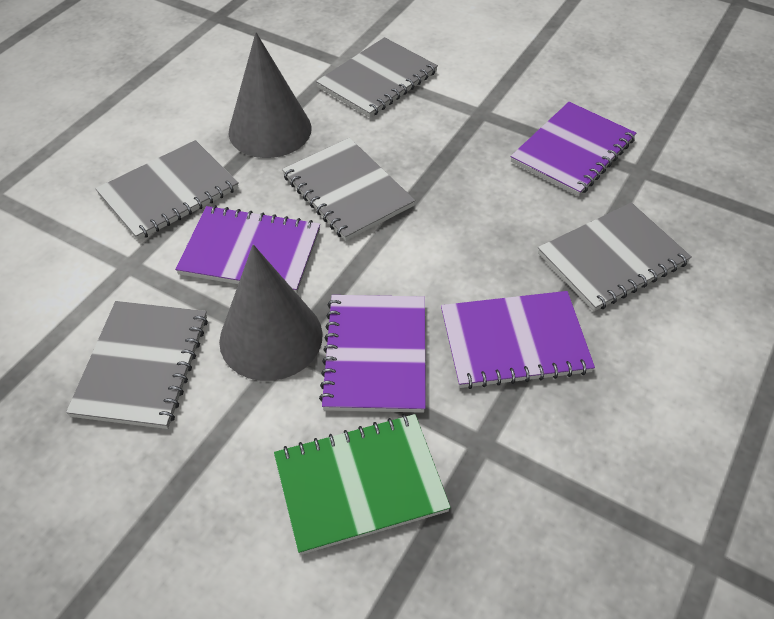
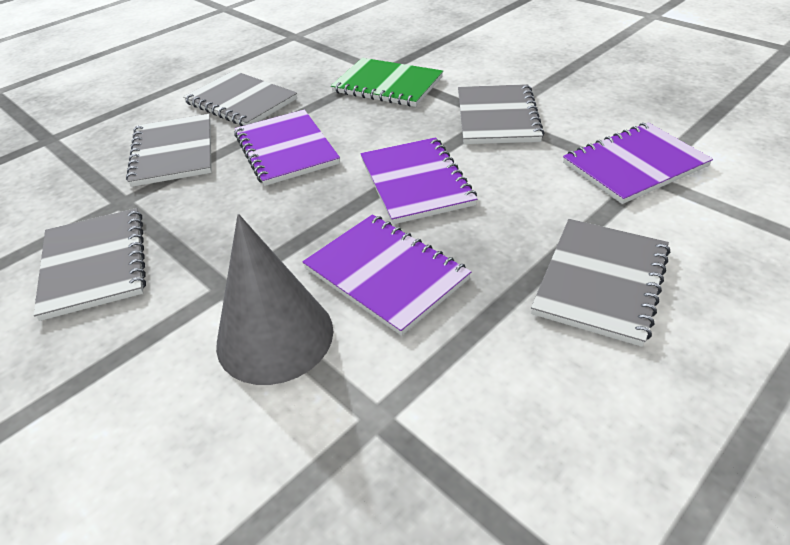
grey cone: [219,244,323,381] [229,33,311,158] = 2 -> [216,214,333,385] = 1

